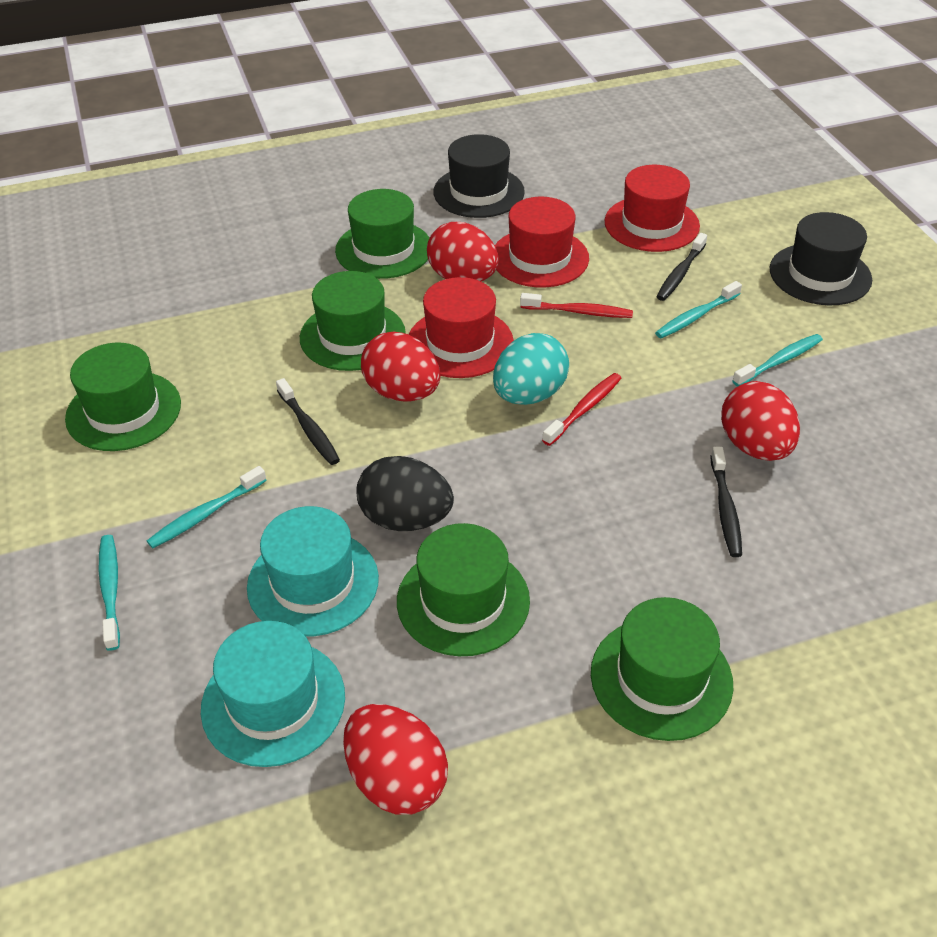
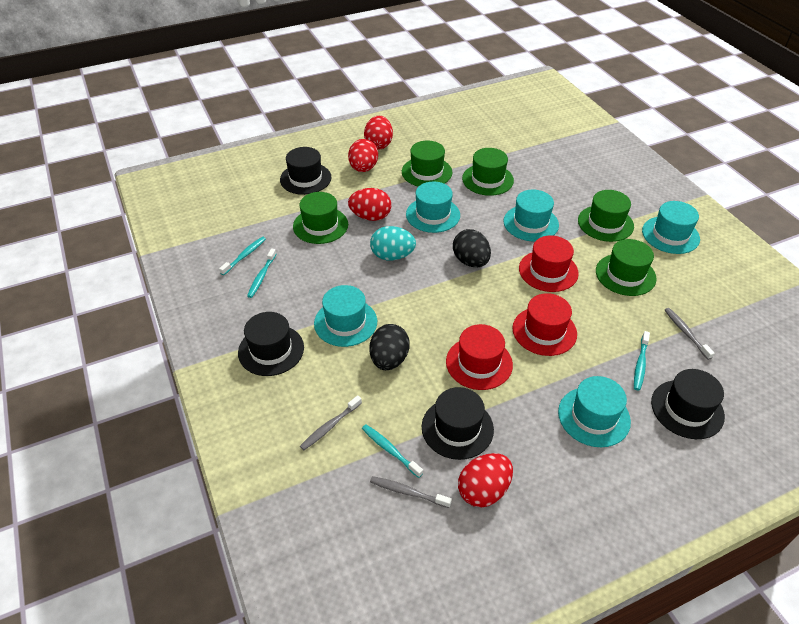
black egg: [356,456,454,531] = 1 -> [369,324,410,370] [453,229,491,267] = 2
black hat: [434,134,525,218] [770,212,872,306] = 2 -> [238,312,304,376] [280,147,331,195] [422,387,494,460] [651,369,725,439] = 4
black toothbrush: [276,378,340,465] [657,233,707,301] [710,446,742,557] = 3 -> none = 0
grey toothbrush: none = 0 -> [300,395,362,450] [370,476,452,508] [665,308,715,360] = 3
red toothbrush: [520,293,633,318] [542,373,621,446] = 2 -> none = 0
turquoise hat: [201,621,345,767] [247,506,379,637] = 2 -> [314,285,377,347] [406,181,460,233] [503,190,559,241] [558,376,631,447] [642,201,700,254] = 5

